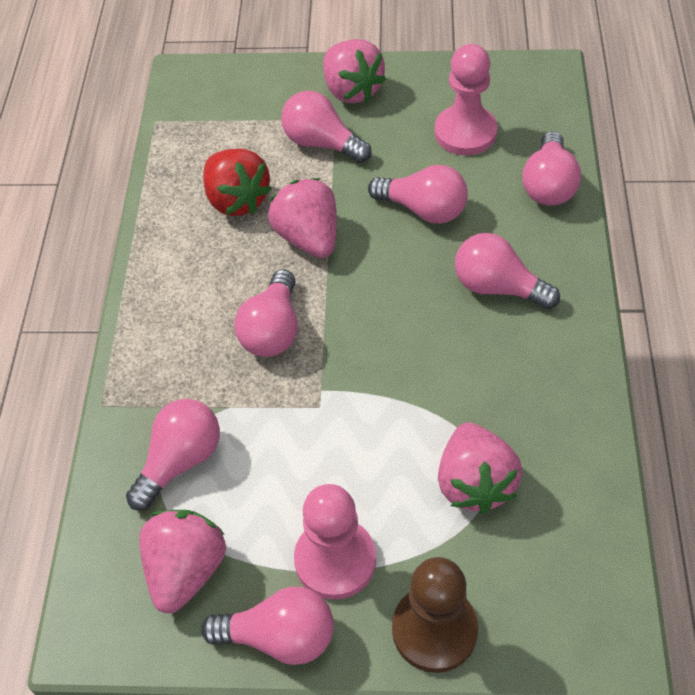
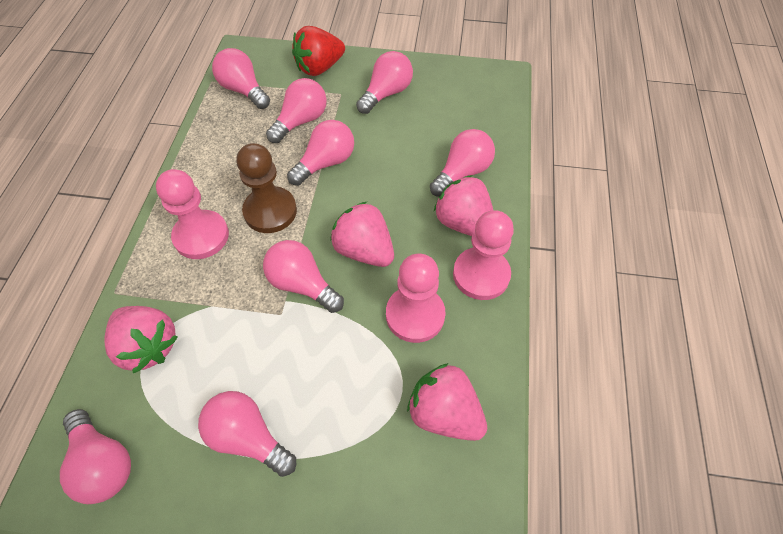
pink light bulb: [126,399,220,511] [201,587,334,665] [235,269,298,357] [281,91,372,163] [368,165,468,224] [455,233,560,309] [522,131,581,206] = 7 -> [60,409,131,504] [198,391,296,477] [212,48,270,109] [263,240,344,313] [266,78,327,143] [287,120,354,186] [356,51,413,114] [430,129,495,197] = 8
pink pawn: [294,484,376,600] [434,44,498,155] = 2 -> [156,169,229,259] [386,254,446,343] [453,210,514,300] = 3

